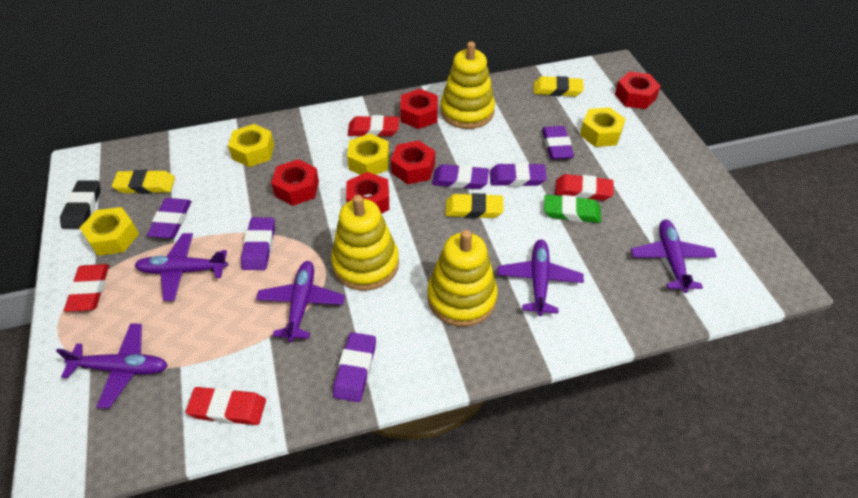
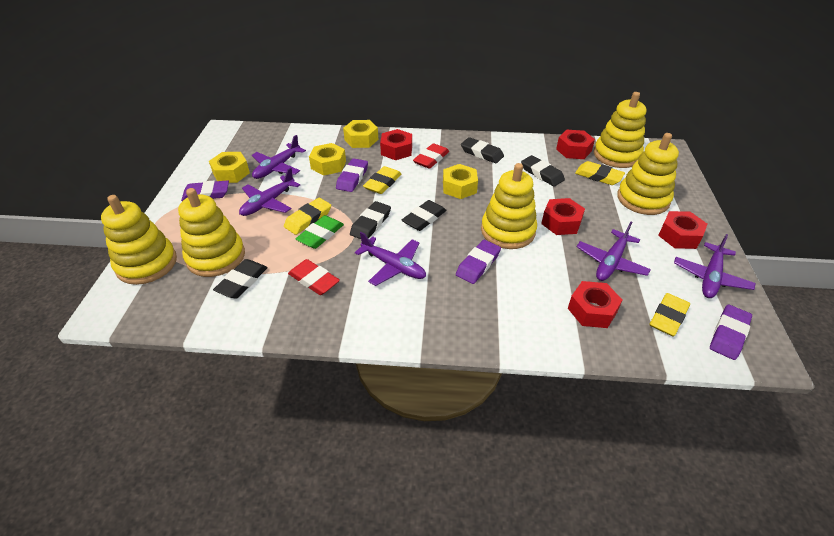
black eraser: [60,180,101,229] = 1 -> [213,259,268,299] [350,201,391,239] [402,200,446,231] [461,137,504,163] [521,155,565,187] = 5
purple eraser: [147,198,191,238] [241,217,275,270] [333,332,376,402] [432,164,489,189] [490,163,547,187] [542,126,574,160] = 6 -> [181,180,229,201] [336,158,368,192] [456,240,501,284] [710,304,752,360] = 4
red eraser: [64,264,109,312] [186,387,266,425] [348,115,399,136] [555,174,614,201] = 4 -> [288,259,340,295] [413,143,449,169] = 2
yellow eraser: [112,170,175,194] [445,193,504,218] [534,76,584,97] = 3 -> [284,198,331,235] [363,166,401,194] [575,161,625,185] [650,293,690,336] = 4
yellow stacking toy: [331,195,399,291] [427,230,498,327] [440,41,495,129] = 3 -> [101,195,177,285] [178,188,245,277] [481,163,537,249] [594,92,646,168] [617,133,679,215] = 5

